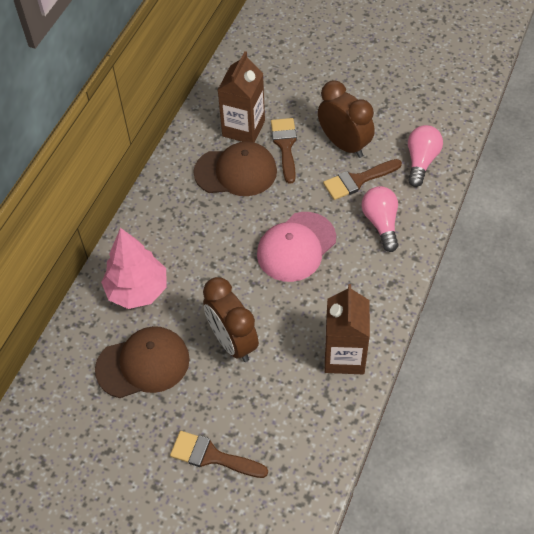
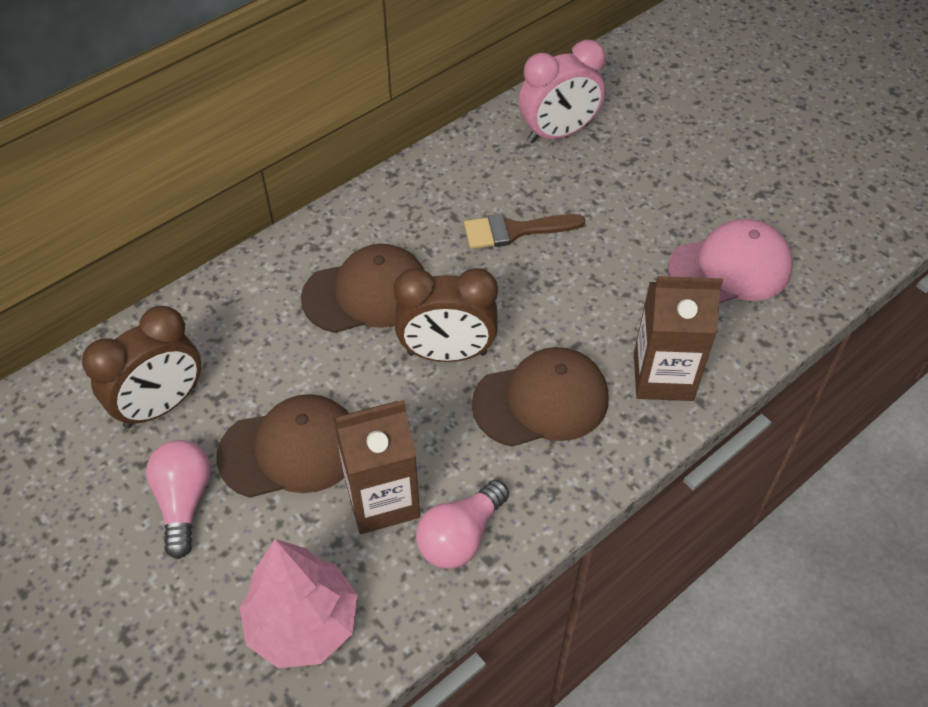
brown brush: [170,431,268,478] [271,118,297,184] [323,159,402,200] = 3 -> [464,214,585,249] = 1
brown cap: [95,326,190,398] [193,141,277,196] = 2 -> [216,394,349,498] [301,244,424,333] [472,347,608,447] = 3
pink clock: none = 0 -> [518,40,605,143] = 1

